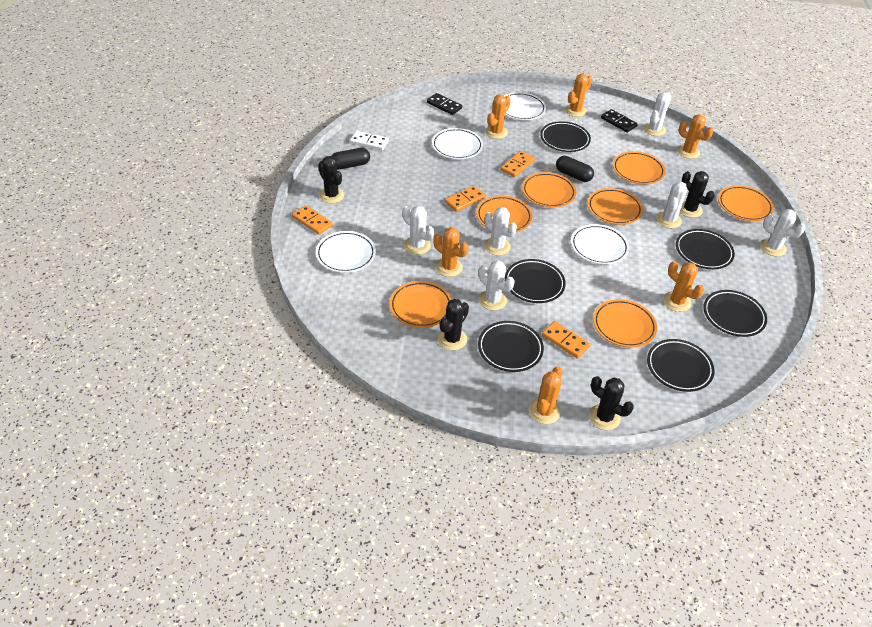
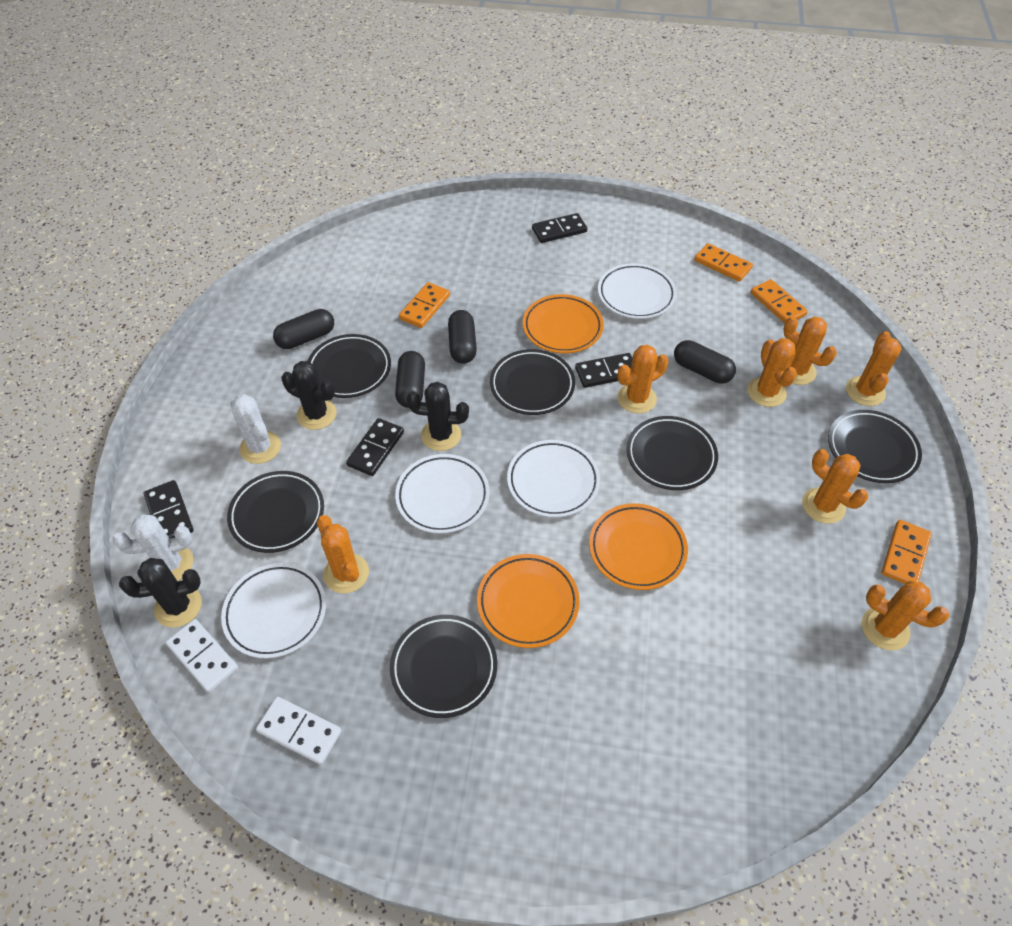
black cactus: [318,156,344,203] [438,299,469,350] [589,376,634,430] [680,171,715,218] = 4 -> [119,558,202,628] [281,361,337,430] [406,382,469,451] = 3
black capsule: [332,148,370,169] [556,156,594,182] = 2 -> [273,309,334,349] [395,351,425,408] [448,310,477,364] [674,340,736,384] = 4
black domino: [427,93,462,115] [601,109,638,133] = 2 -> [144,480,194,539] [346,418,404,476] [532,213,587,243] [575,353,632,388] = 4
orange cactus: [434,227,469,277] [485,95,511,139] [529,366,563,424] [565,74,592,117] [663,261,704,312] [677,114,714,159] = 6 -> [317,515,369,593] [617,345,668,414] [747,338,797,407] [783,316,837,385] [802,449,868,524] [846,331,902,406] [862,581,949,650] = 7
orange plate: [390,281,452,328] [476,196,533,232] [522,172,576,208] [588,188,643,225] [593,299,657,348] [613,151,666,184] [718,185,774,221] = 7 -> [477,554,580,648] [523,294,604,353] [589,503,688,590] = 3
white cactus: [402,206,434,255] [479,260,514,311] [484,207,517,256] [643,92,671,136] [656,181,687,228] [760,209,806,257] = 6 -> [113,514,193,581] [230,394,281,464] = 2
white domino: [350,131,389,150] = 1 -> [166,619,238,693] [256,697,342,765] = 2

